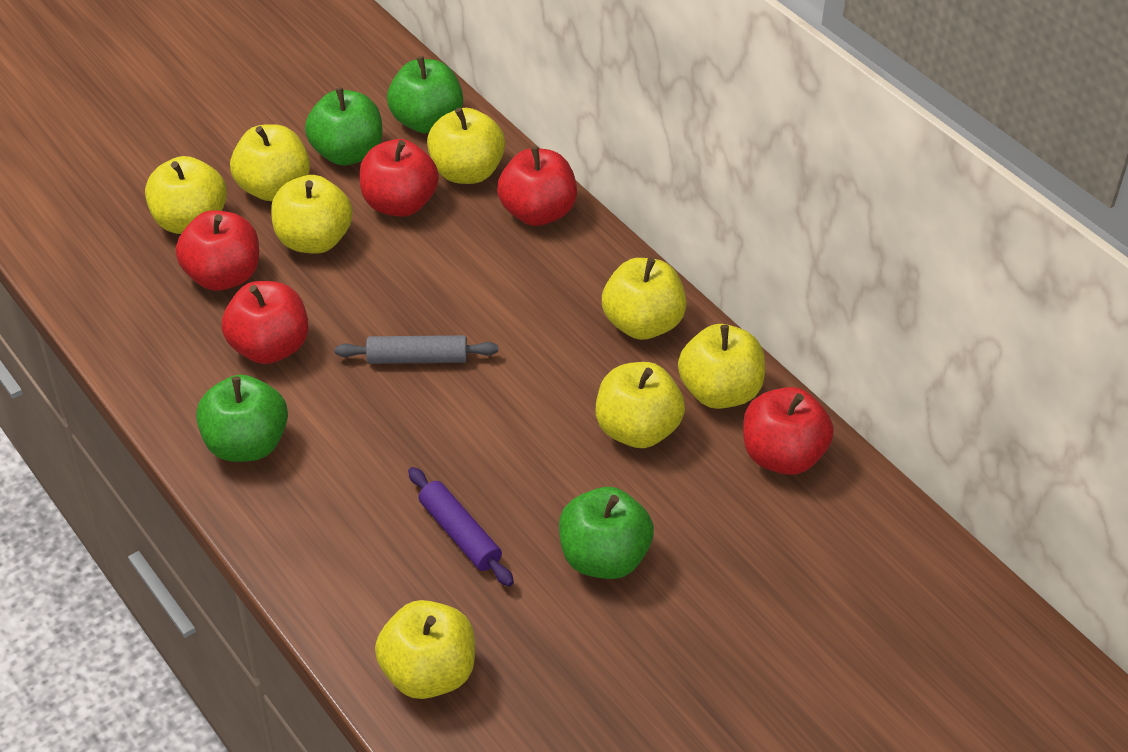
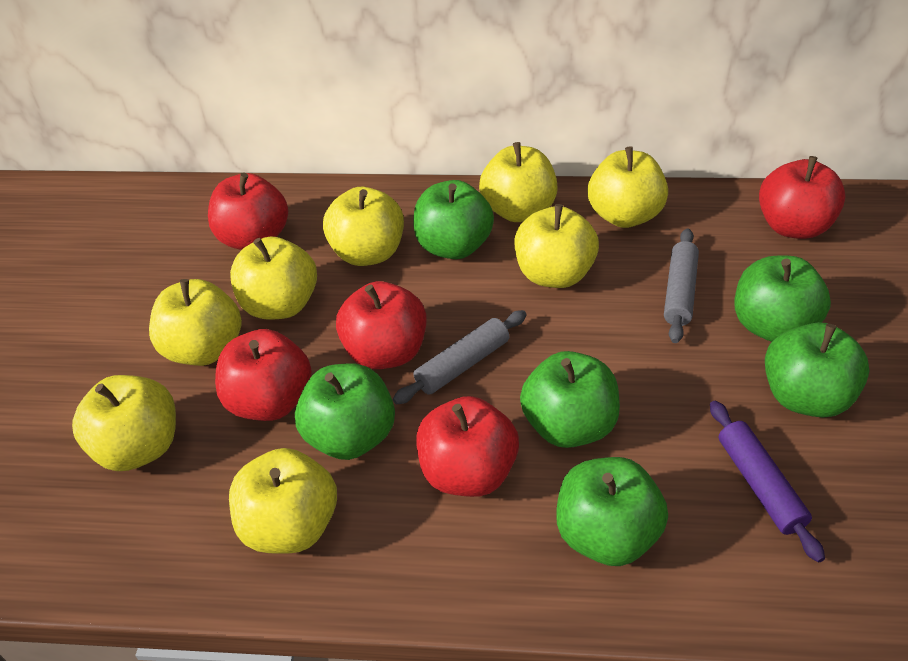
green apple: [196,375,288,462] [305,87,382,165] [387,56,463,134] [559,487,654,579] = 4 -> [295,363,395,460] [413,180,494,259] [520,351,620,448] [556,457,668,566] [735,256,831,342] [765,322,869,418] = 6
grey rolling pin: [335,335,498,364] = 1 -> [393,310,527,404] [664,228,699,343] = 2

